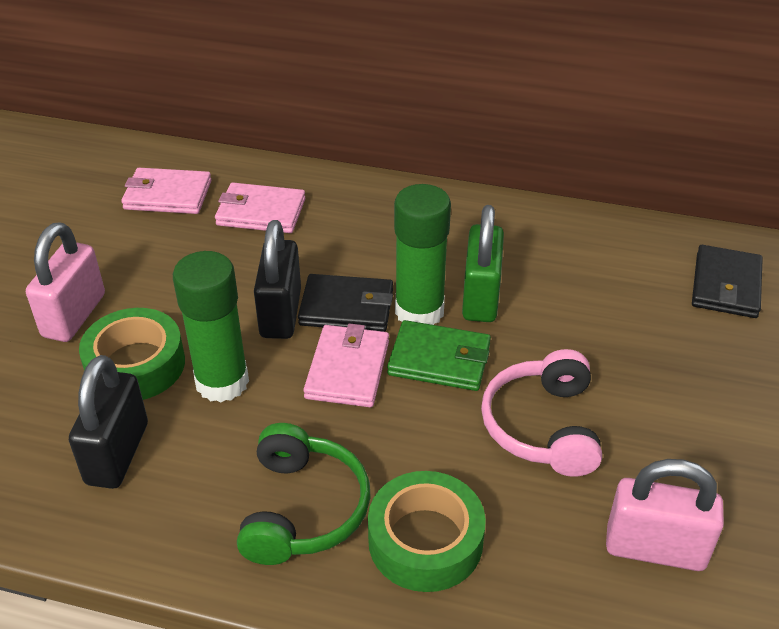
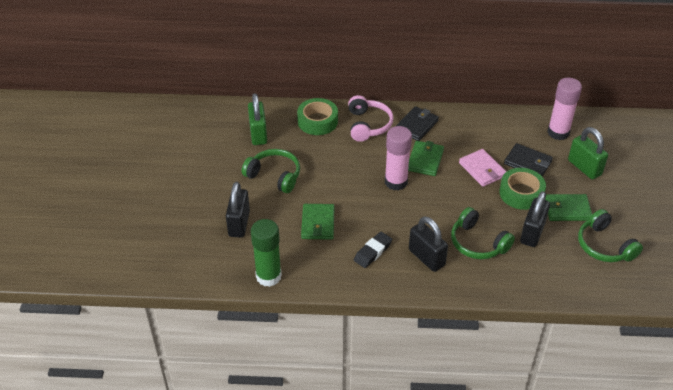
black eraser: none = 0 -> [354,232,392,268] = 1
black padlock: [69,355,148,489] [254,220,301,339] = 2 -> [226,182,250,238] [409,216,448,272] [520,191,550,247] = 3
green glue stick: [173,251,249,402] [394,184,451,325] = 2 -> [251,219,282,287] = 1
green headphones: [237,423,371,565] = 1 -> [242,149,300,193] [451,207,515,259] [578,209,643,262] = 3
green padlock: [462,205,504,322] = 1 -> [248,93,267,145] [568,127,608,179] = 2
green wallet: [387,320,491,391] = 1 -> [301,204,335,240] [408,141,444,176] [545,194,592,221] = 3
pink glue stick: none = 0 -> [385,126,412,191] [547,78,582,140] = 2
pink padlock: [26,222,105,342] [606,459,724,571] = 2 -> none = 0
pink wallet: [121,168,211,214] [215,182,306,233] [303,323,389,407] = 3 -> [459,149,506,187] = 1

